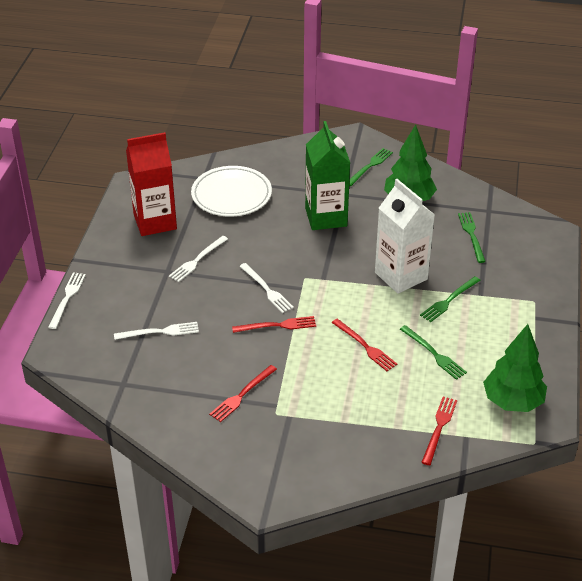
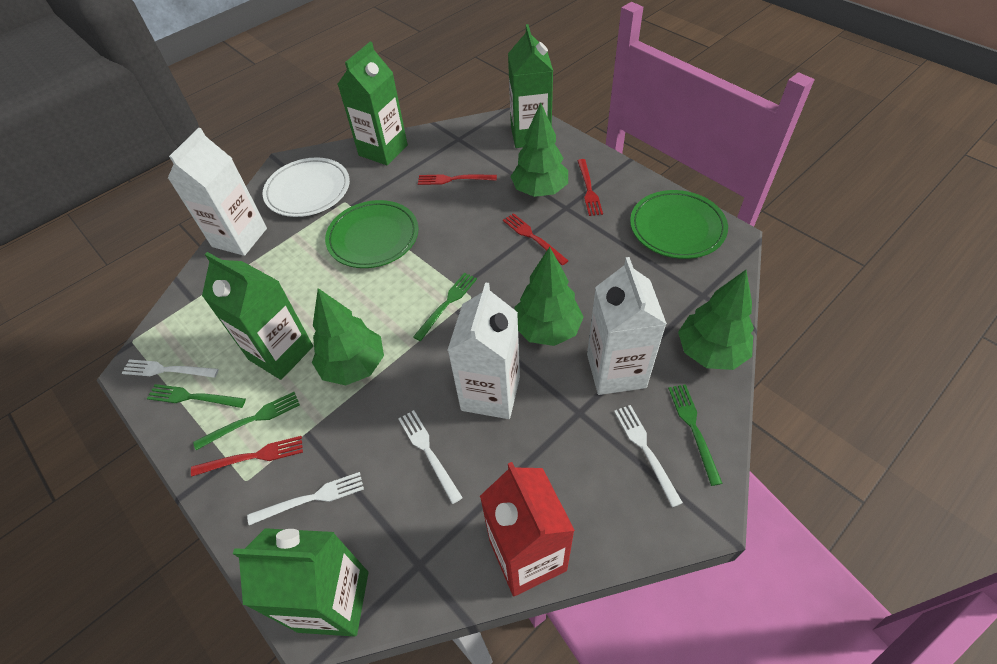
green carton: [305,121,350,230] = 1 -> [202,252,313,380] [233,528,368,637] [338,42,408,165] [508,24,553,148] = 4
green plate: none = 0 -> [325,200,418,268] [630,190,728,259] = 2
green tree: [384,124,437,201] [483,324,547,412] = 2 -> [312,288,384,385] [510,102,568,197] [514,247,584,346] [678,270,754,370] = 4
white carton: [375,179,435,294] = 1 -> [168,128,267,256] [448,282,520,419] [587,257,667,395] = 3

